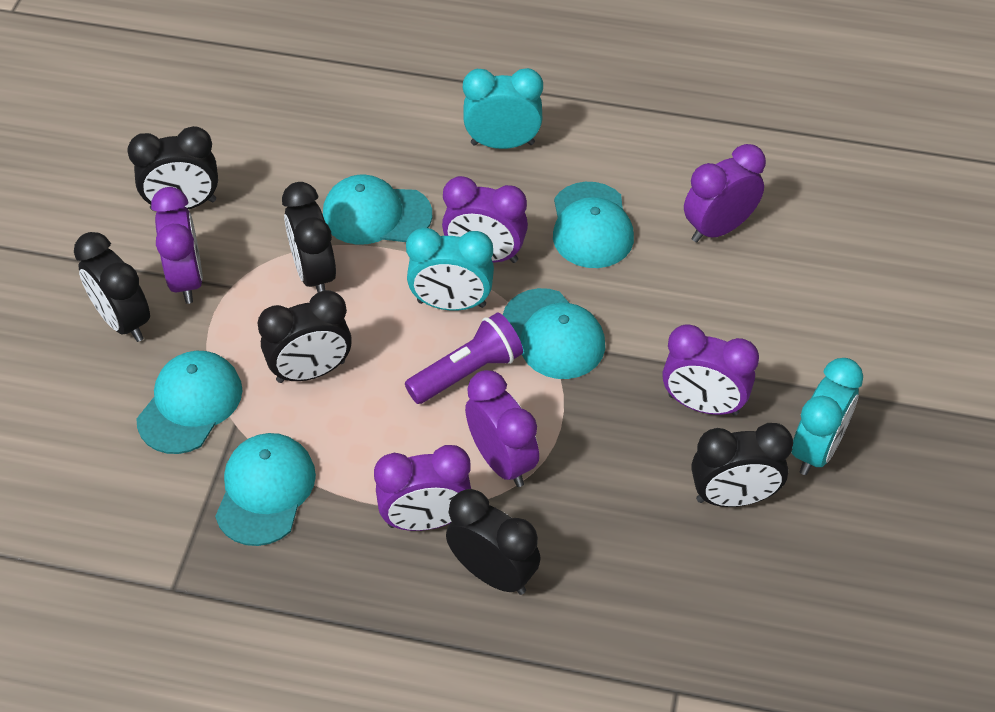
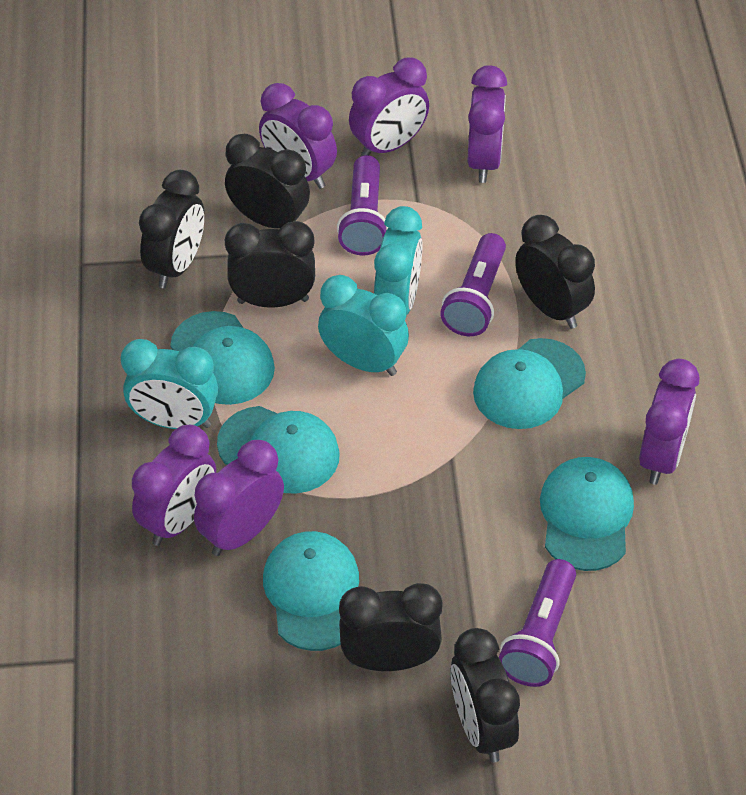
purple flashlight: [405,312,523,404] = 1 -> [337,155,389,256] [440,233,506,336] [499,559,576,687] = 3

